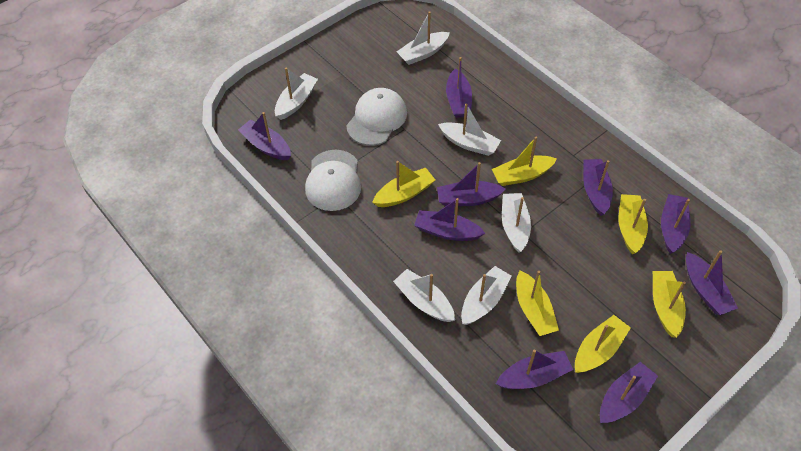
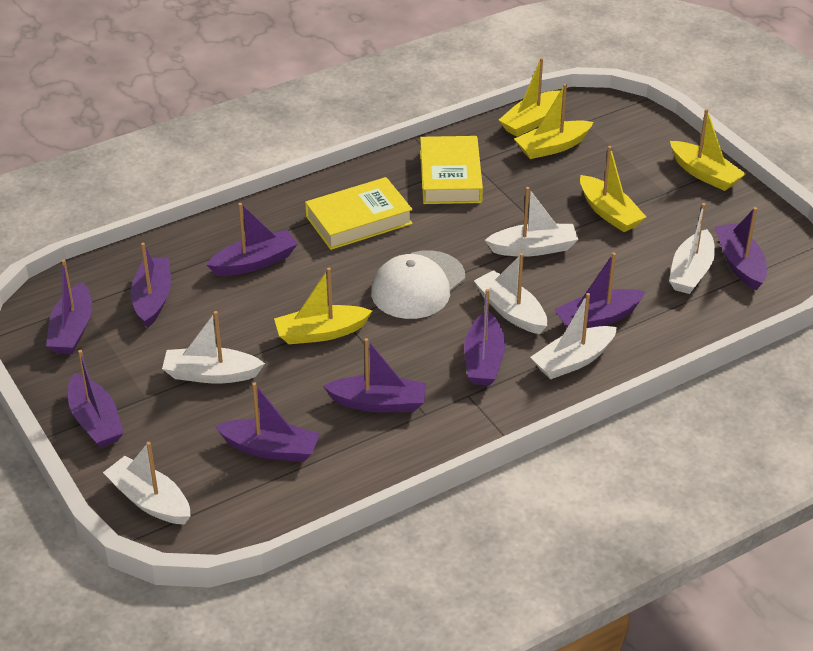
white cap: [305,150,361,211] [346,88,407,146] = 2 -> [371,250,465,319] = 1
yellow boat: [372,161,435,207] [492,137,557,186] [516,271,559,336] [575,315,631,373] [619,194,648,254] [653,271,686,338] = 6 -> [274,268,372,344] [499,58,561,137] [514,84,593,159] [580,146,646,232] [670,109,746,191] = 5
yellow book: none = 0 -> [305,177,413,250] [420,136,483,204] = 2

